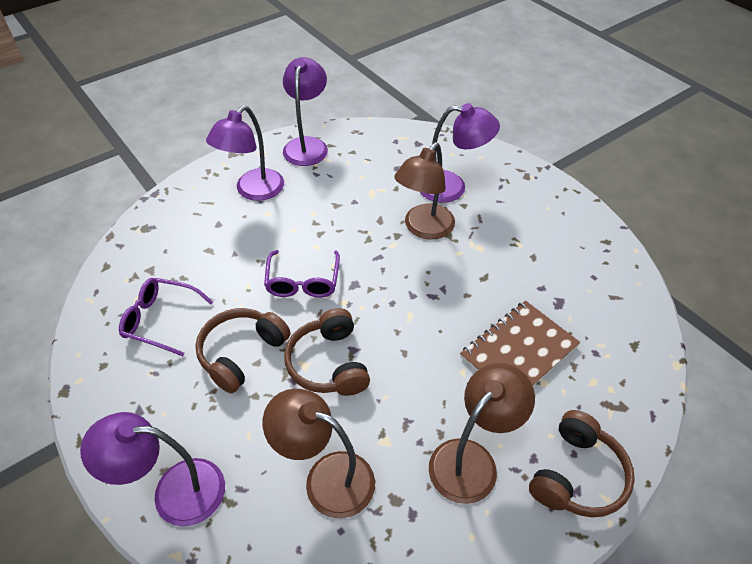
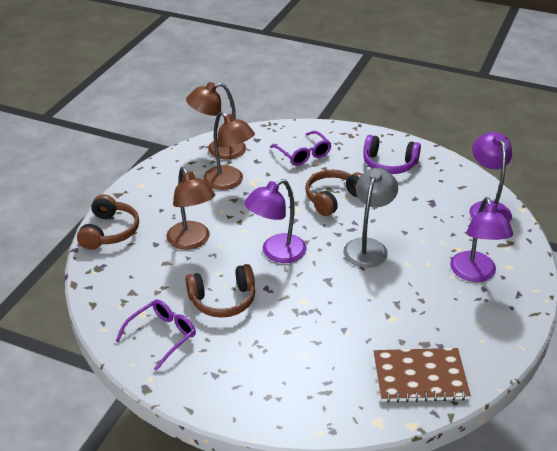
grey lamp: none = 0 -> [343,168,398,268] = 1
purple headphones: none = 0 -> [363,135,421,174] = 1
purple lamp: [80,412,225,527] [206,105,284,201] [283,57,328,166] [420,103,500,203] = 4 -> [244,179,307,263] [450,197,513,282] [469,132,512,222] = 3

